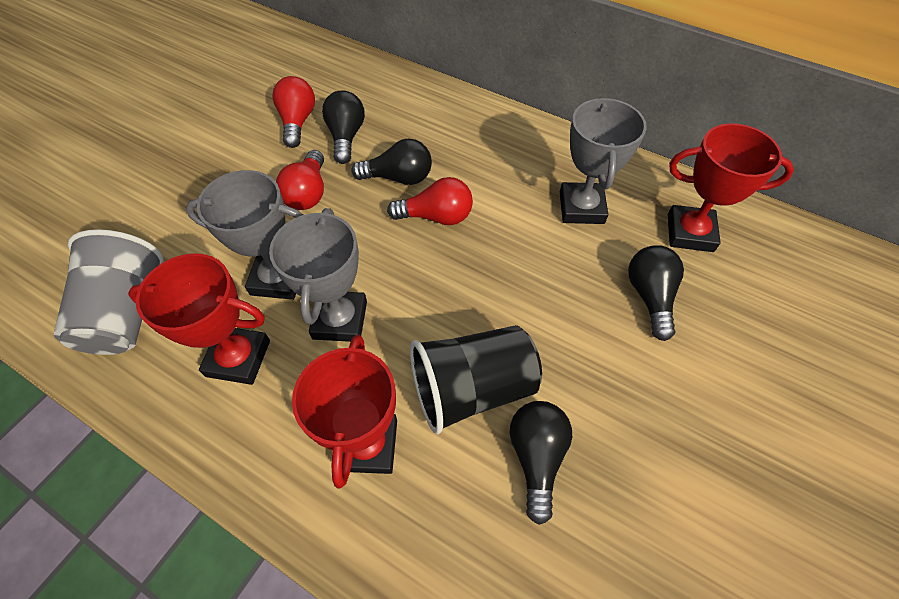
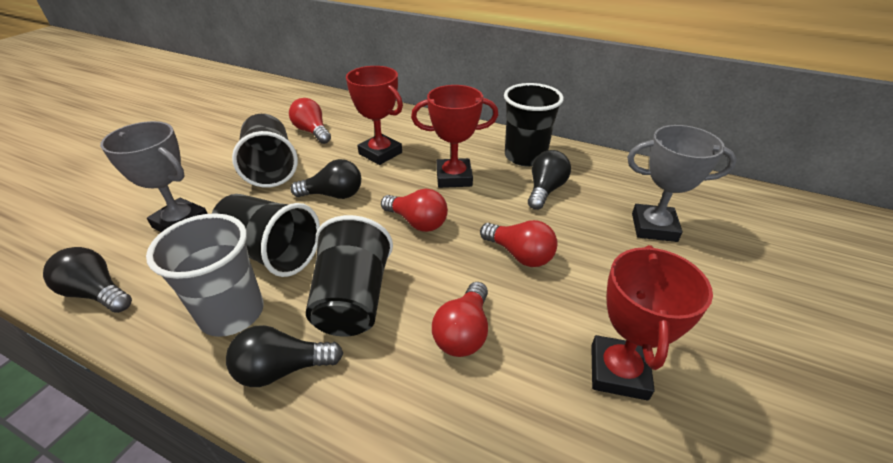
black cup: [410,325,542,434] = 1 -> [211,194,320,277] [232,114,298,188] [306,215,393,336] [504,83,564,166] = 4
grey trophy: [186,170,303,300] [269,208,367,342] [560,97,647,224] = 3 -> [100,121,208,232] [627,125,737,242] = 2
red light bulb: [272,76,315,148] [276,150,324,210] [387,177,473,225] = 3 -> [289,98,331,144] [381,189,448,232] [432,282,488,357] [480,220,558,267] = 4

